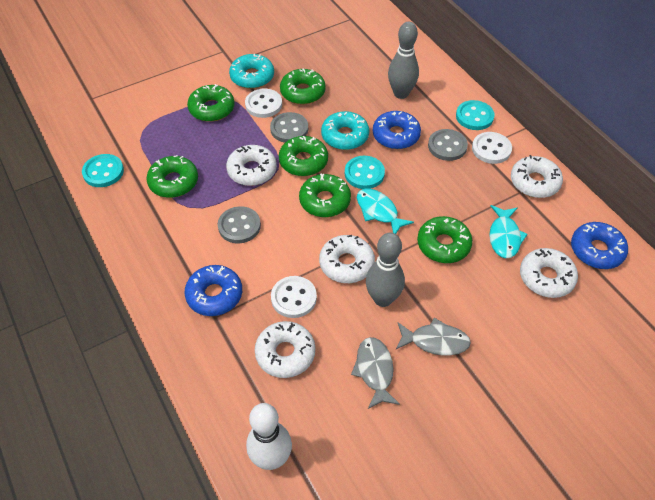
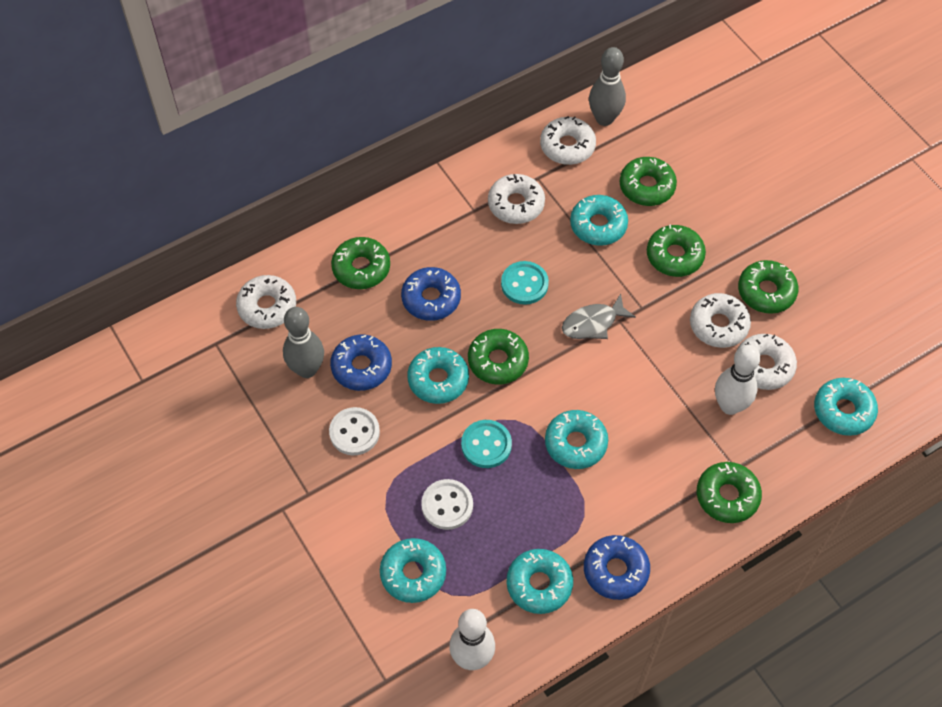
grey button: [218,206,261,243] [270,112,308,143] [428,129,468,161] = 3 -> none = 0
grey fish: [351,337,400,409] [396,318,471,356] = 2 -> [562,294,636,339] = 1
turquoise button: [82,154,124,187] [345,156,385,189] [456,100,494,130] = 3 -> [461,420,512,468] [501,261,549,305] = 2
turquoise donut: [229,54,274,89] [321,111,369,150] = 2 -> [380,538,446,603] [407,347,469,404] [506,549,573,614] [545,410,608,469] [570,195,628,246] [814,378,878,436] = 6
turquoise fish: [357,188,414,234] [489,205,528,258] = 2 -> none = 0
white bowling pin: [246,403,292,470] = 1 -> [449,609,495,670] [715,345,760,415] = 2
white button: [245,89,282,118] [271,276,317,318] [472,132,512,164] = 3 -> [329,407,380,455] [421,479,473,530] = 2

